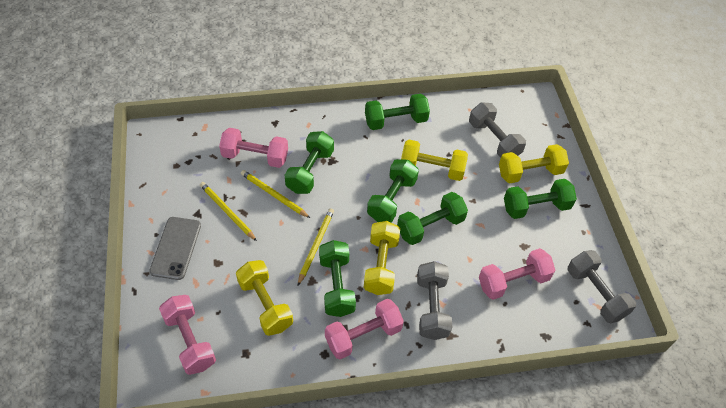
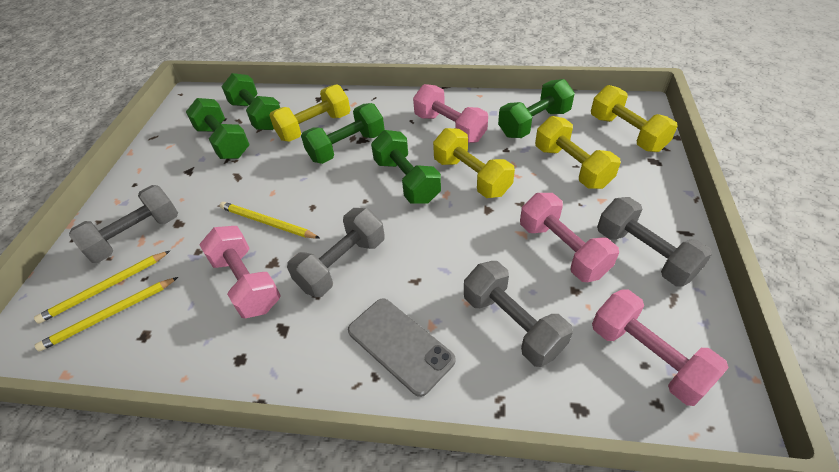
green dumbbell: [285,131,334,194] [319,240,356,317] [365,94,430,130] [367,159,419,223] [397,192,468,245] [504,179,577,219] = 6 -> [186,98,250,159] [221,73,280,130] [301,103,385,164] [371,130,441,203] [498,79,575,138] = 5
grey dumbbell: [417,261,452,340] [469,103,526,158] [568,250,636,323] = 3 -> [69,185,178,263] [287,208,385,297] [464,261,573,367] [597,197,712,287] = 4

